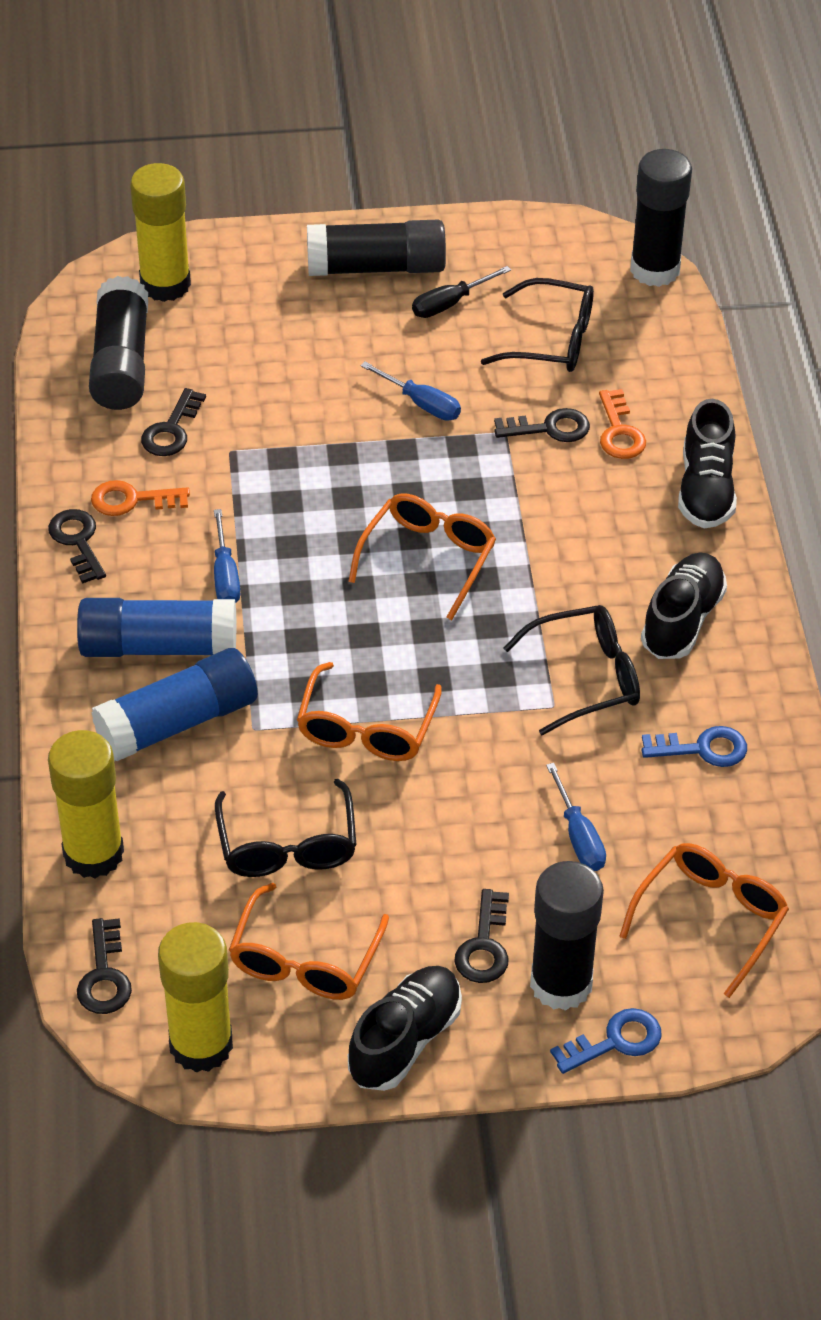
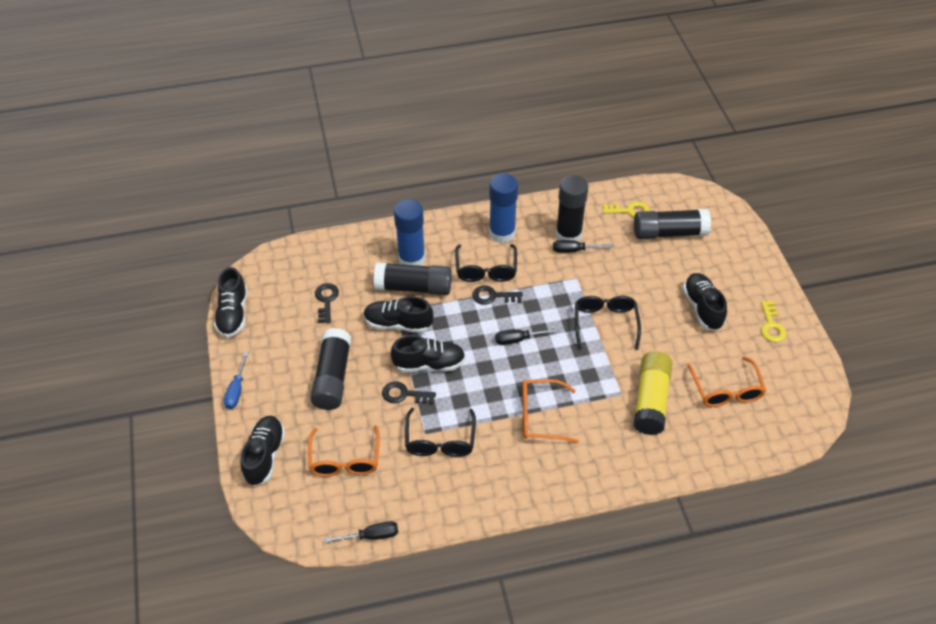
black key: [48,509,106,583] [77,918,132,1014] [141,388,206,456] [454,889,509,983] [494,408,590,442] = 5 -> [315,283,339,323] [382,381,436,404] [472,285,523,305] = 3
black screwdriver: [412,266,511,318] = 1 -> [324,521,398,543] [495,328,559,345] [553,240,613,253] = 3
black shoe: [348,966,462,1091] [641,552,727,659] [678,399,737,529] = 3 -> [214,267,247,338] [240,416,285,486] [364,296,434,333] [390,335,465,372] [683,273,727,331] = 5
blue key: [550,1008,662,1074] [642,726,747,767] = 2 -> none = 0
blue screwdriver: [214,509,240,603] [360,362,461,421] [546,763,606,871] = 3 -> [224,352,249,409] = 1
orange glasses: [229,883,389,1000] [297,662,442,761] [348,494,496,620] [619,843,789,998] = 4 -> [308,425,380,477] [522,379,579,443] [687,356,766,407] = 3
orange key: [91,480,190,516] [599,389,646,459] = 2 -> none = 0
yellow glue stick: [48,730,124,878] [130,163,191,302] [158,922,233,1073] = 3 -> [633,351,672,435] = 1
yellow key: none = 0 -> [603,201,650,217] [761,301,786,342] = 2

